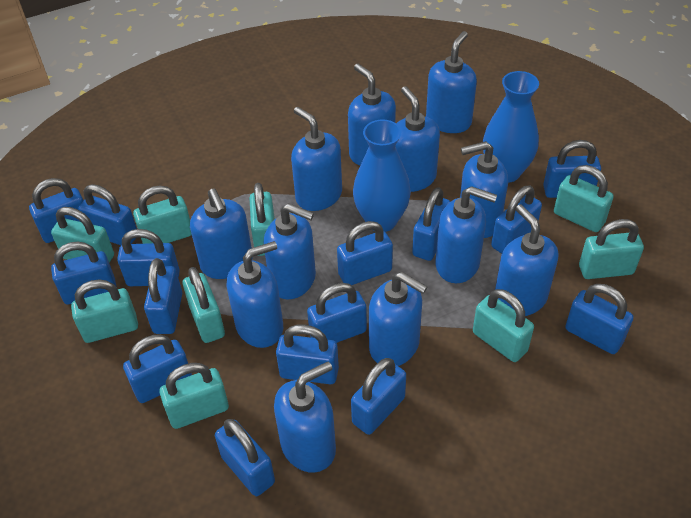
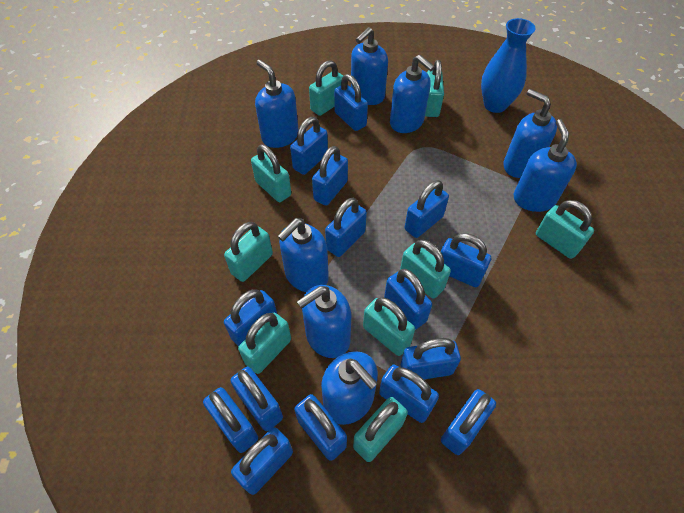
blue soap dispenser: [190,189,253,279] [227,241,283,348] [264,203,316,299] [274,361,336,473] [291,107,342,211] [348,64,396,165] [369,272,428,366] [395,86,440,192] [426,31,477,133] [436,186,497,283] [460,141,508,238] [495,204,558,316] = 12 -> [255,60,299,148] [278,218,329,292] [297,285,351,358] [321,351,378,425] [351,27,388,105] [390,55,435,133] [504,89,557,178] [514,119,577,212] = 8
blue vase: [353,119,411,232] [483,71,539,183] = 2 -> [481,18,536,113] = 1

